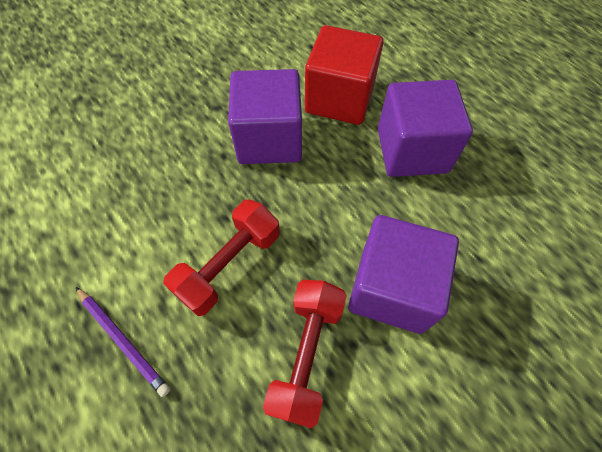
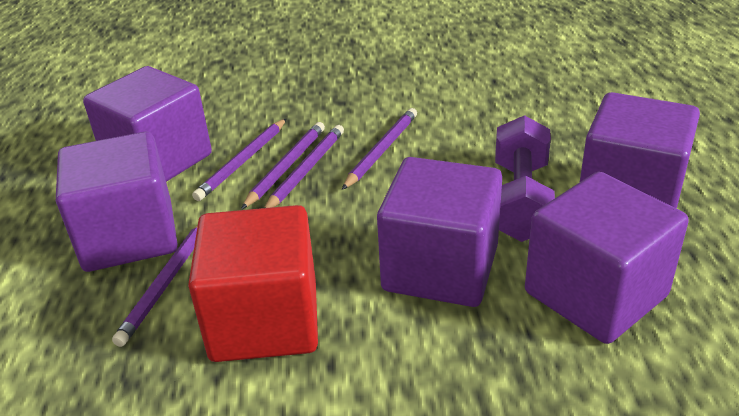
purple cube: [228,69,302,164] [348,215,459,334] [378,80,473,177] = 3 -> [56,132,178,272] [83,66,212,182] [377,157,502,307] [525,172,689,344] [580,92,700,209] = 5
purple dumbbell: none = 0 -> [495,115,555,242] = 1
purple pencil: [76,287,170,397] = 1 -> [112,225,198,347] [192,118,287,201] [241,122,325,209] [264,125,344,208] [342,108,417,190] = 5
red dumbbell: [163,199,280,316] [263,280,347,428] = 2 -> none = 0

